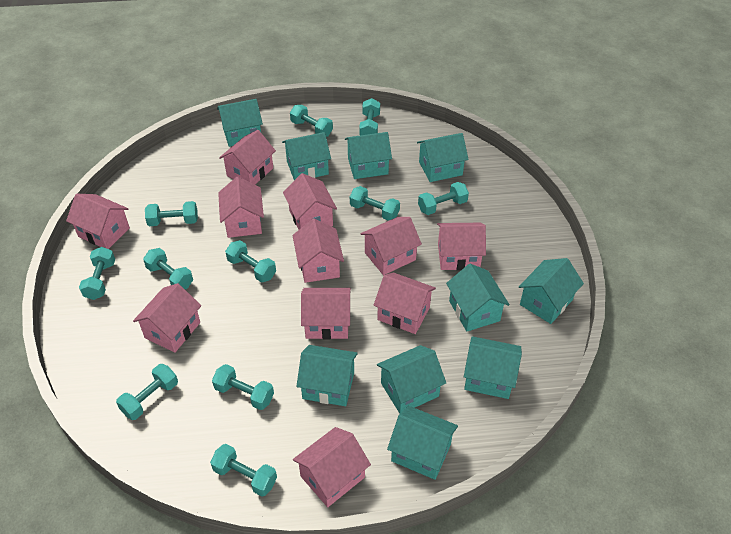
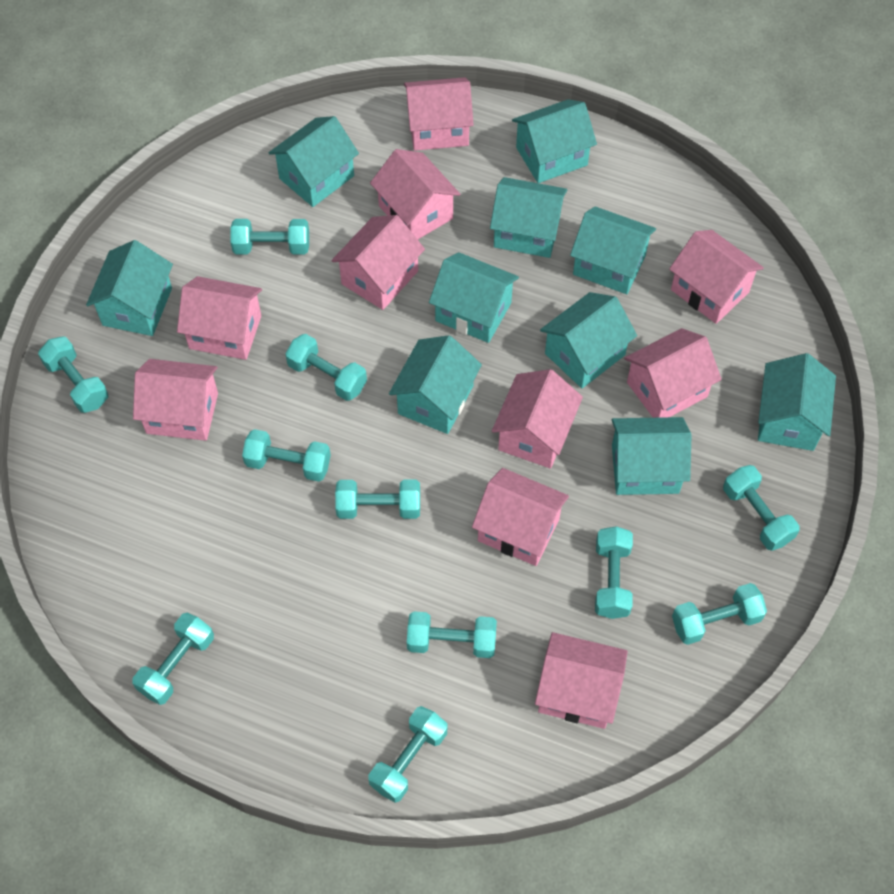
pink house: [66,194,130,249] [133,283,201,353] [218,177,264,238] [219,130,276,185] [283,173,337,230] [293,219,344,283] [293,427,371,507] [301,288,351,339] [361,217,422,275] [374,272,436,334] [437,223,486,270] = 11 -> [133,359,218,441] [177,276,262,360] [331,215,425,310] [370,149,461,239] [404,77,474,151] [472,468,569,566] [492,369,583,469] [535,632,628,729] [624,328,722,418] [669,230,764,324] = 10

